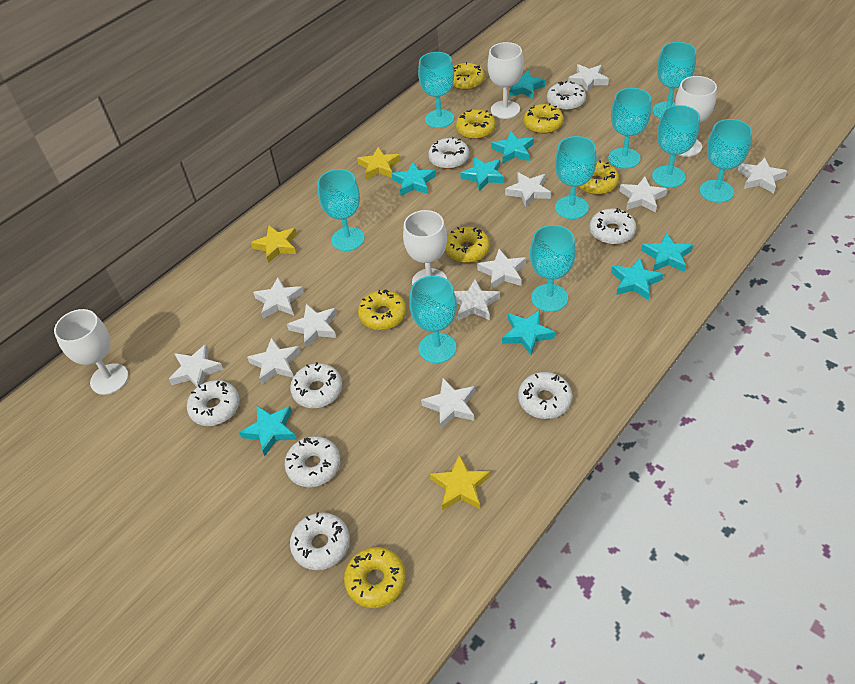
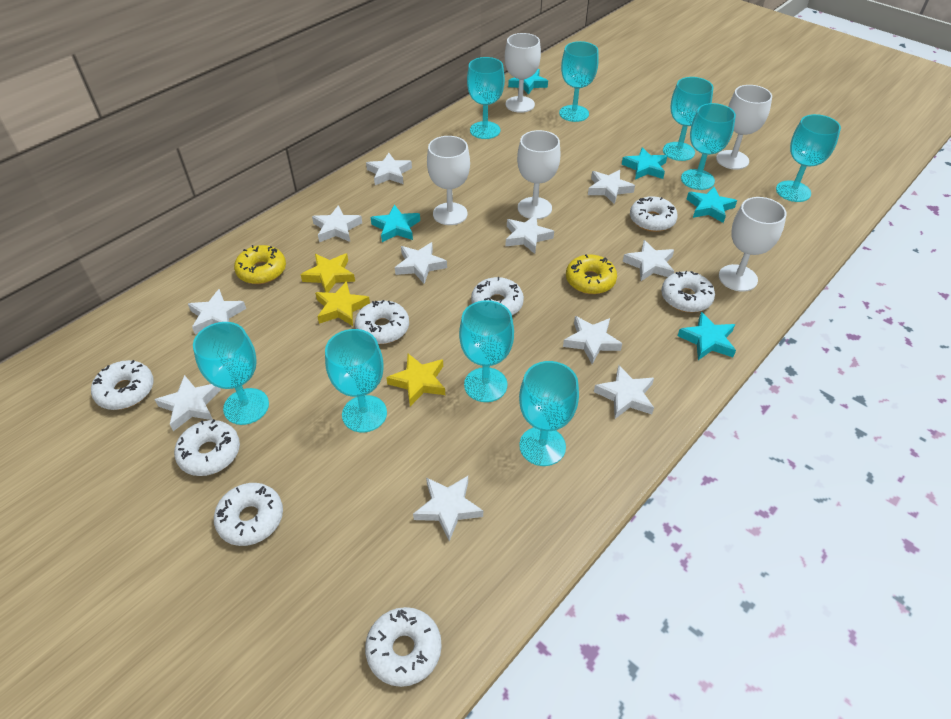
turquoise star: [239,406,296,456] [391,162,436,196] [461,157,504,192] [491,131,534,164] [502,310,555,356] [509,70,546,99] [611,257,663,300] [641,232,693,272] = 8 -> [371,205,420,242] [508,69,548,95] [622,147,667,180] [678,312,736,360] [687,187,737,223] = 5
white goblet: [54,309,128,395] [403,210,447,285] [488,42,524,119] [675,76,717,157] = 4 -> [427,136,470,225] [505,33,541,113] [517,130,560,219] [716,85,772,170] [719,197,787,292] = 5
yellow donut: [344,547,406,608] [358,289,407,330] [445,227,490,263] [453,62,485,90] [456,109,496,139] [523,103,564,134] [578,160,619,195] = 7 -> [234,245,286,284] [566,254,617,294] = 2

